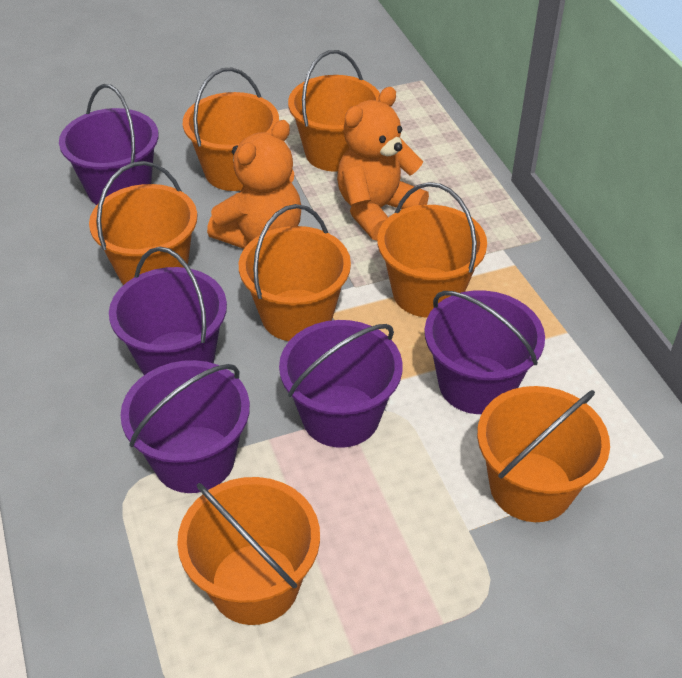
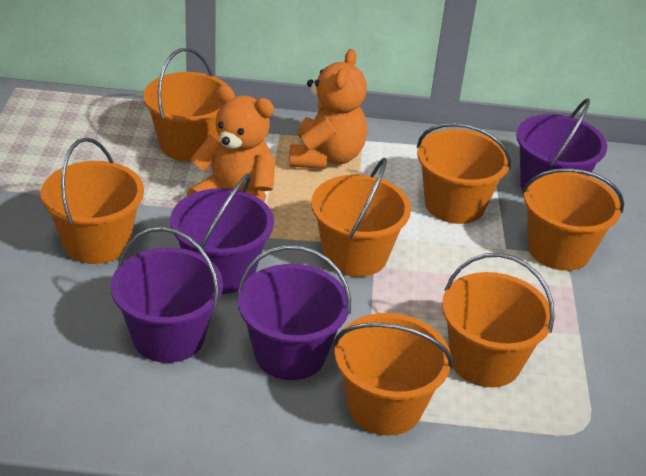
purple bucket: [59,84,159,205] [109,247,227,375] [120,360,250,493] [279,320,402,448] [424,290,545,414] = 5 -> [110,227,223,363] [170,173,274,294] [238,245,351,380] [516,98,607,190] = 4

